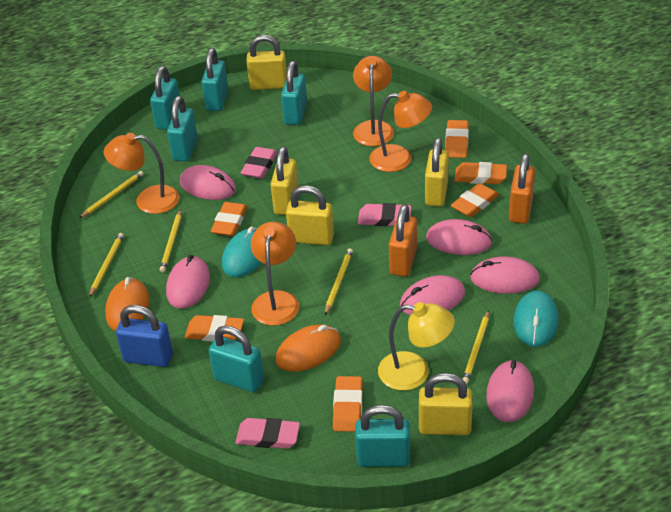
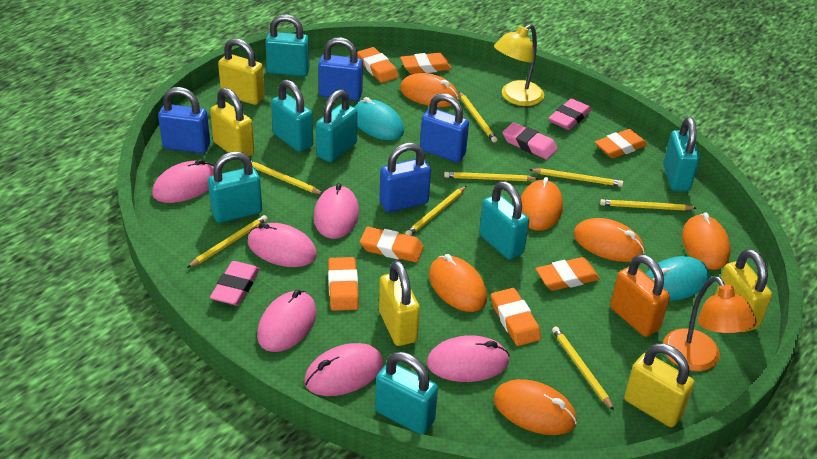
blue padlock: [116,305,173,367] = 1 -> [158,87,210,153] [318,37,363,101] [379,143,431,212] [420,93,469,162] = 4
orange eraser: [185,315,244,342] [211,202,248,236] [333,376,363,432] [445,120,469,158] [451,183,499,217] [454,162,507,184] = 6 -> [328,257,359,311] [357,47,399,83] [360,227,424,262] [400,53,452,74] [491,288,541,346] [536,257,600,291] [595,129,647,158] = 7
orange lamp: [104,133,180,214] [251,222,299,326] [353,56,394,146] [369,91,432,172] = 4 -> [663,276,757,371] = 1
orange mouse: [105,277,150,331] [276,325,341,372] = 2 -> [400,73,459,107] [429,254,487,312] [494,379,577,435] [521,177,563,231] [573,218,645,262] [682,213,730,270] = 6
orange padlock: [389,204,417,277] [509,153,535,224] = 2 -> [610,254,670,337] = 1
turquoise padlock: [150,66,180,130] [167,96,198,161] [201,48,228,111] [209,325,264,392] [281,61,307,125] [355,405,410,467] = 6 -> [208,152,262,223] [265,14,310,76] [271,80,313,152] [316,89,357,162] [375,352,438,434] [479,181,529,260] [663,117,700,191] = 7
yellow pencil: [79,171,144,218] [89,233,124,298] [160,210,181,272] [325,248,353,315] [463,310,489,384] = 5 -> [187,215,268,268] [251,161,322,194] [405,186,466,236] [444,172,538,181] [459,92,497,143] [529,168,623,187] [552,326,614,410] [600,199,696,211] = 8

